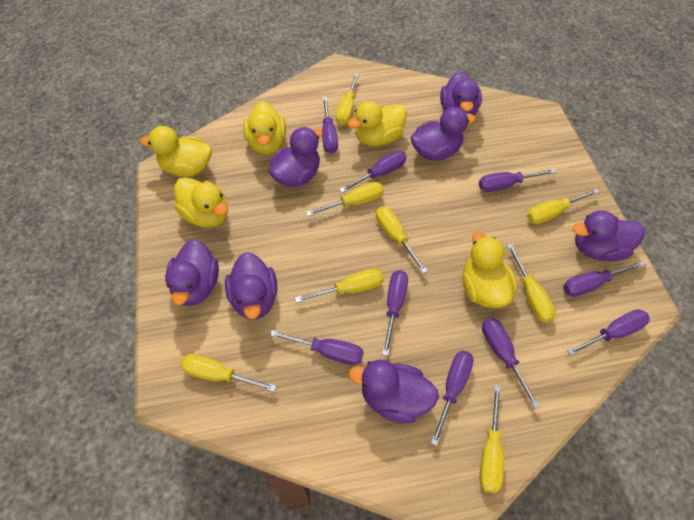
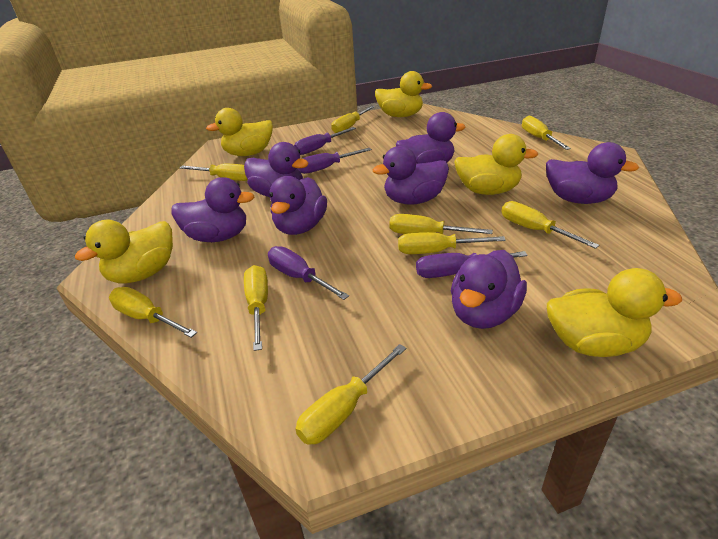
purple screwdriver: [269,330,364,365] [322,97,338,154] [339,151,407,193] [382,270,408,356] [430,351,474,446] [479,169,556,192] [482,318,540,409] [563,261,645,297] [567,309,650,356] = 9 -> [268,246,349,300] [294,127,356,155] [298,148,372,174] [416,251,528,278] = 4
yellow screwdriver: [180,354,276,392] [295,269,384,303] [306,182,384,216] [336,73,359,125] [376,206,428,274] [480,385,504,493] [507,244,556,322] [527,189,599,224] = 8 -> [109,287,197,338] [180,164,248,181] [244,265,268,351] [296,344,406,445] [331,106,375,133] [389,214,493,234] [398,232,506,254] [502,201,599,249] [522,116,571,150] = 9

